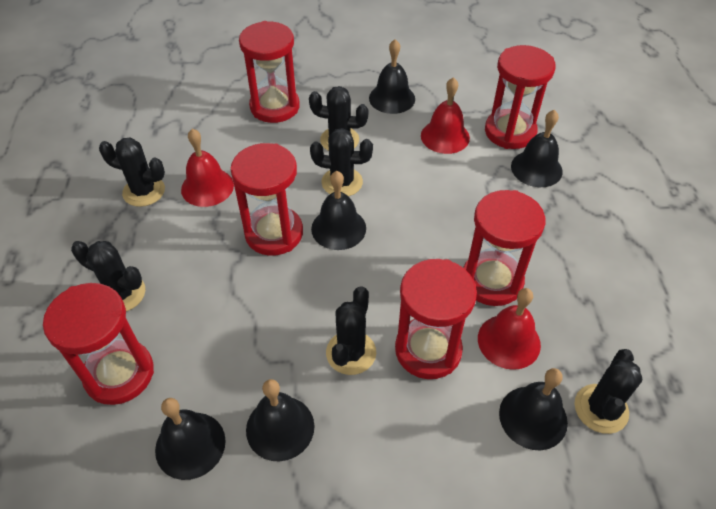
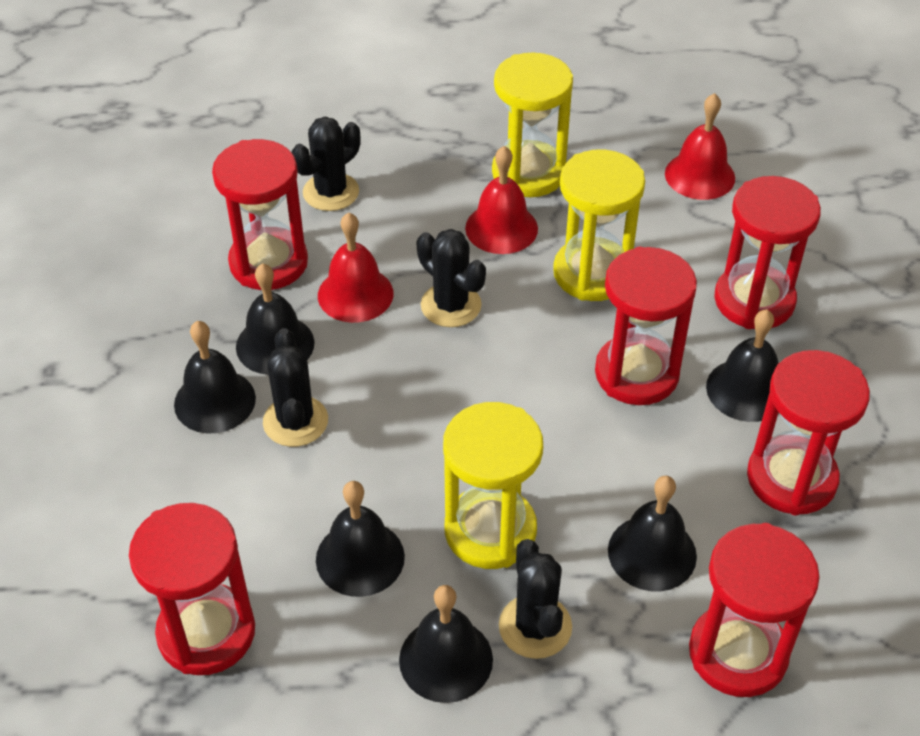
black cactus: [71,241,145,312] [99,137,165,207] [309,86,369,151] [310,128,373,196] [326,286,376,375] [575,349,642,434] = 6 -> [263,328,328,447] [291,117,360,211] [417,229,486,327] [499,539,572,659] = 4
yellow hourglass: none = 0 -> [443,402,543,569] [492,52,573,197] [553,149,645,301] = 3

